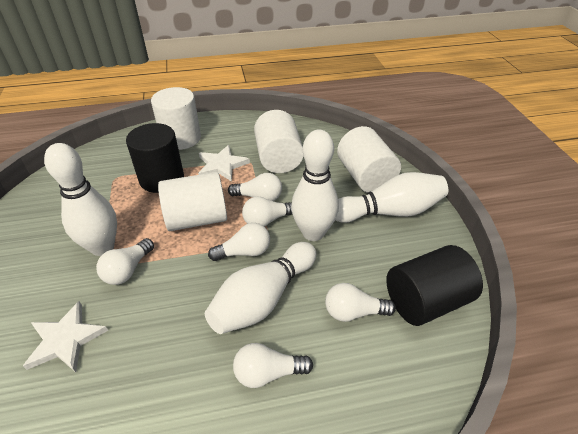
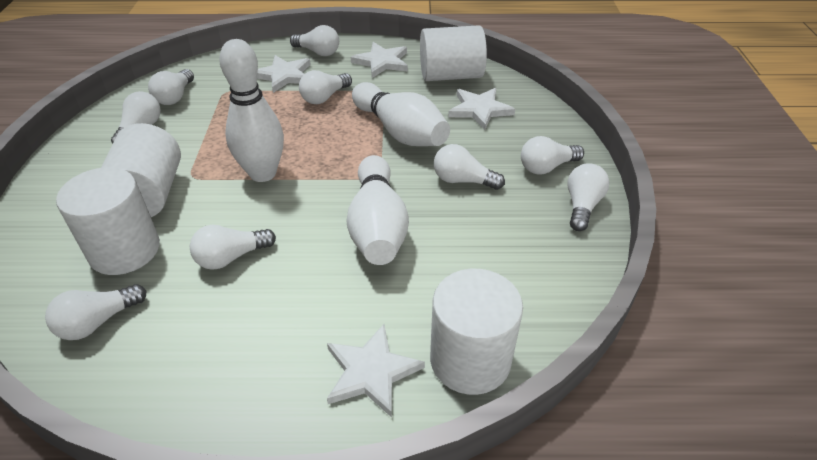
black cylinder: [126,123,184,193] [386,245,483,326] = 2 -> none = 0
white bowling pin: [44,143,117,256] [205,242,316,334] [291,129,339,241] [335,172,448,223] = 4 -> [219,39,284,182] [346,155,409,265] [352,82,450,146] = 3
white light bulb: [96,238,154,285] [208,223,270,261] [228,173,282,201] [233,343,313,388] [242,197,292,227] [325,283,396,322] = 6 -> [45,284,146,340] [111,91,161,144] [148,69,194,105] [190,225,276,270] [290,25,339,56] [299,70,352,104] [434,144,505,190] [521,136,584,175] [568,163,610,231] = 9
white star: [23,301,108,372] [198,145,250,182] = 2 -> [257,55,311,93] [327,324,425,418] [351,42,408,78] [448,88,515,130] = 4

